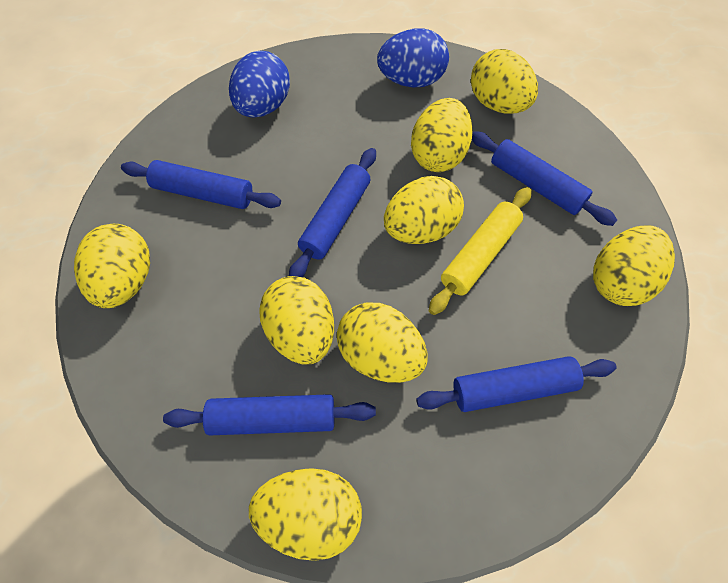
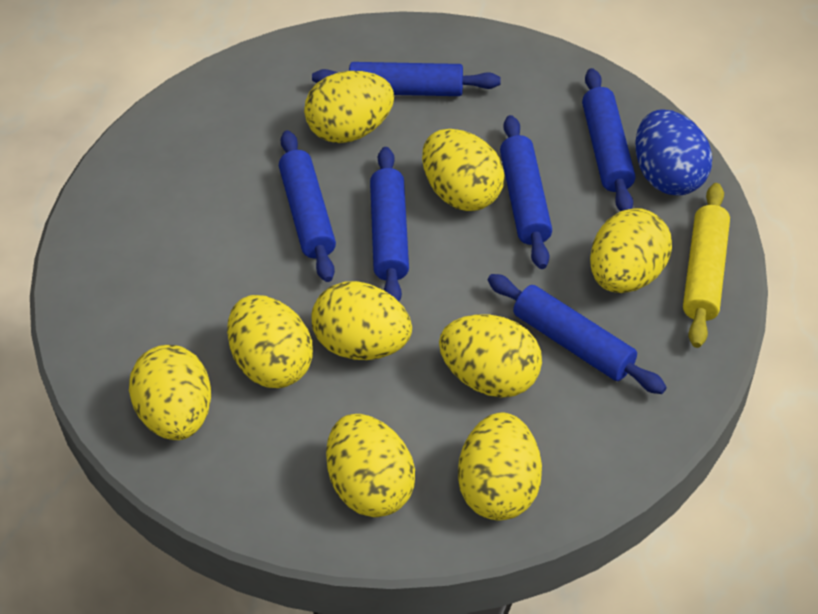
blue egg: [229,51,290,118] [377,28,449,87] = 2 -> [635,109,712,196] = 1
blue rolling pin: [121,160,281,209] [163,394,376,435] [289,148,376,277] [416,356,617,412] [472,131,617,226] = 5 -> [279,130,336,282] [312,62,501,96] [370,147,409,301] [488,274,667,394] [500,115,552,269] [582,68,635,211] = 6
yellow egg: [74,224,150,308] [249,468,362,561] [259,276,334,364] [337,302,428,383] [384,176,464,244] [411,98,473,172] [471,49,538,114] [593,225,675,306] = 8 -> [129,345,211,440] [227,295,313,388] [304,71,394,143] [311,281,412,360] [326,414,415,517] [422,129,505,211] [439,314,542,398] [458,412,542,520] [590,208,672,293] = 9

